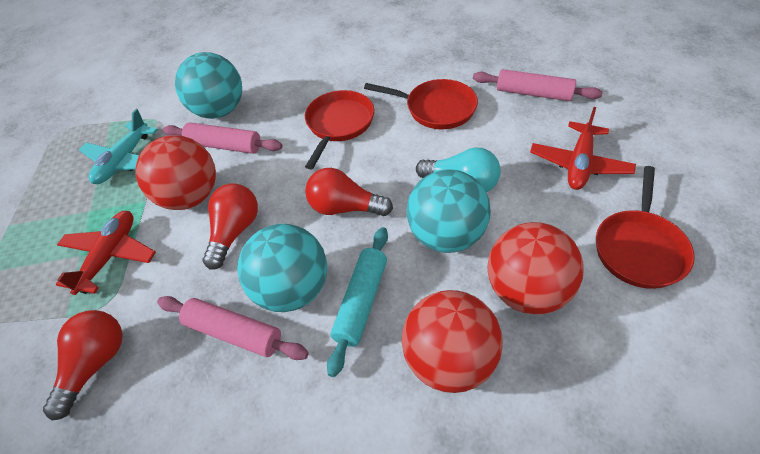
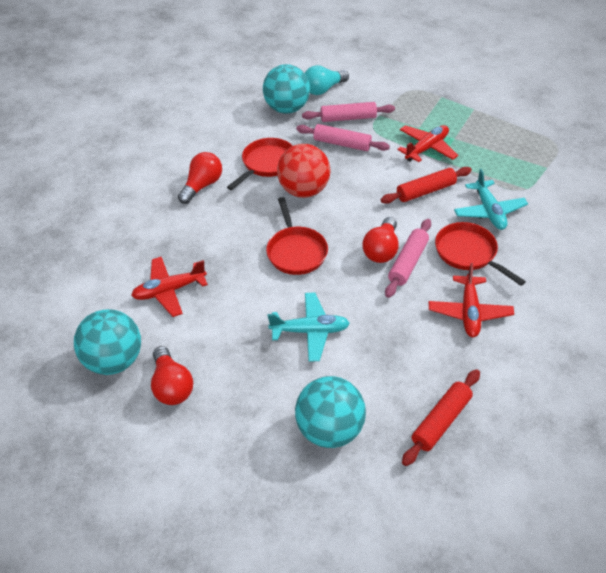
red ball: [136,135,216,210] [402,290,503,393] [487,222,584,315] = 3 -> [277,144,331,198] = 1
red plane: [56,211,156,295] [530,107,636,190] = 2 -> [131,257,208,317] [397,125,458,162] [429,263,514,337] = 3
red rolling pin: none = 0 -> [381,167,472,204] [402,369,480,466] = 2
turquoise plane: [79,109,158,184] = 1 -> [268,293,350,362] [454,169,528,230] = 2
turquoise rolling pin: [327,227,388,377] = 1 -> none = 0

